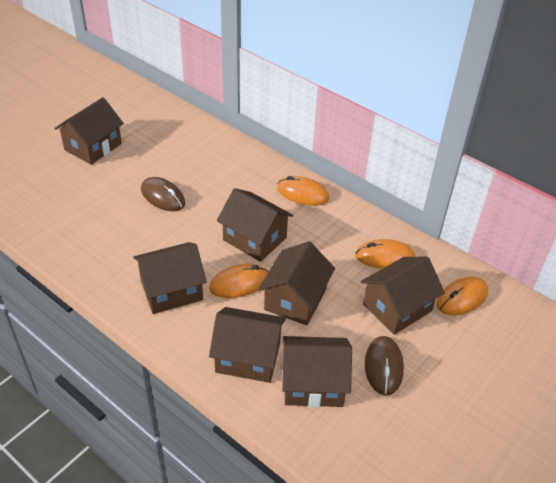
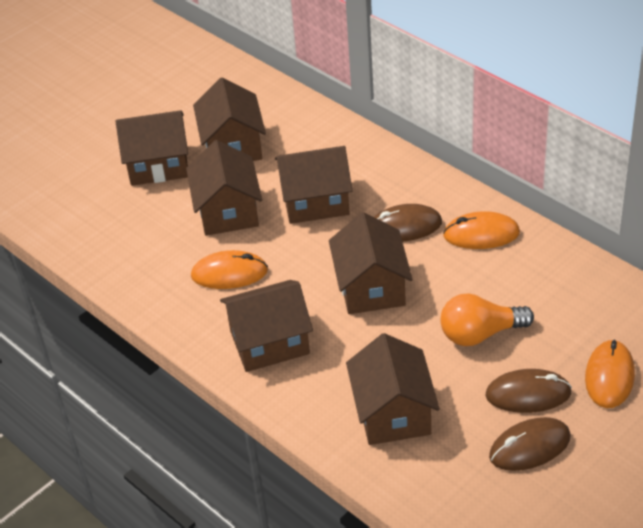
brown mouse: [141,177,185,211] [365,336,404,395] = 2 -> [374,204,442,242] [485,369,572,413] [489,417,571,471] = 3
orange light bulb: none = 0 -> [441,294,534,346] = 1
orange mouse: [209,264,268,298] [277,176,330,206] [355,239,415,269] [436,277,488,316] = 4 -> [191,250,268,289] [443,211,520,249] [585,339,635,408] = 3

